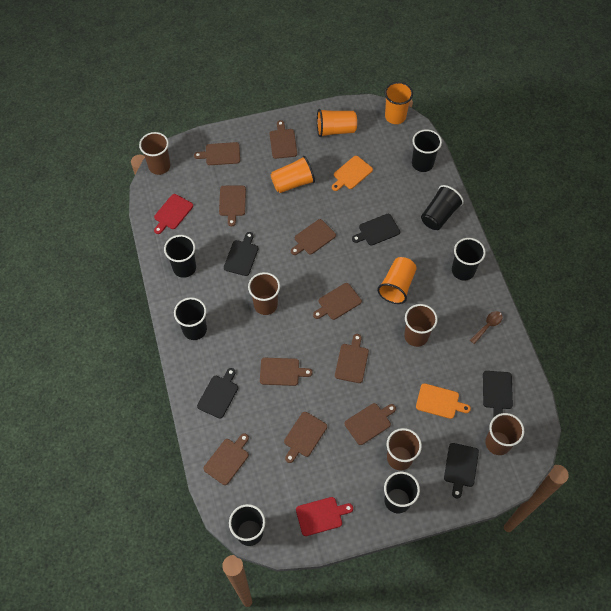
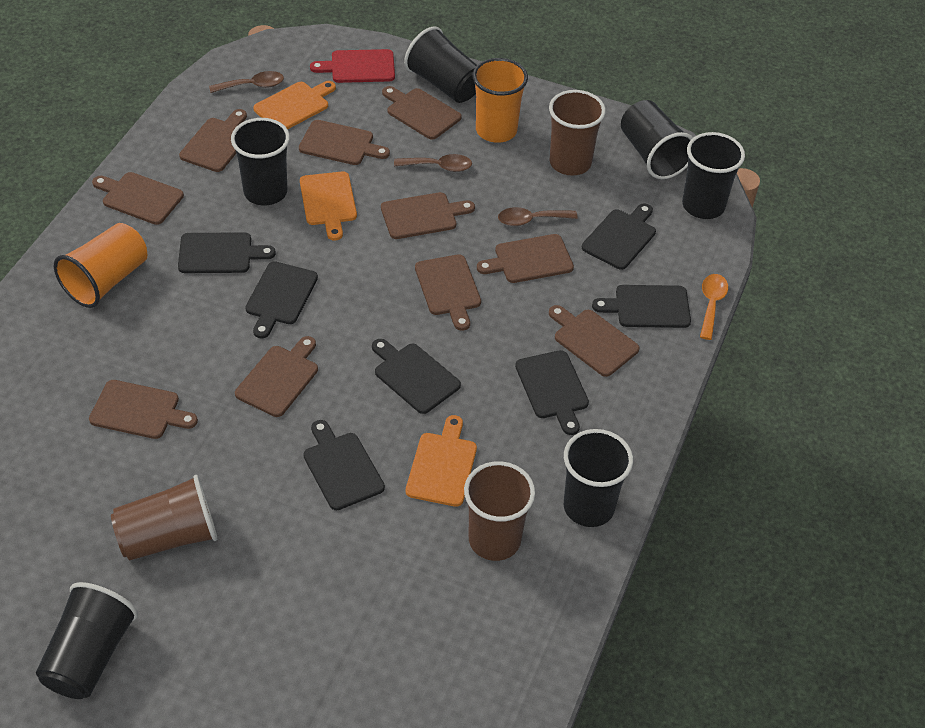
black cup: [164,235,196,278] [174,297,207,340] [229,504,265,546] [384,472,420,513] [412,129,442,172] [421,185,464,230] [452,238,486,281] = 7 -> [36,582,138,699] [231,118,290,205] [404,27,477,103] [564,429,633,527] [621,100,693,179] [682,132,745,219] = 6
black cutting board: [197,368,238,419] [224,232,258,276] [352,214,400,246] [444,443,479,498] [483,371,513,417] = 5 -> [178,233,276,273] [245,261,318,338] [303,420,385,510] [372,339,461,414] [515,350,589,435] [582,203,656,270] [592,285,691,328] = 7
brown cup: [139,132,170,175] [248,272,280,315] [387,428,422,470] [404,304,438,347] [485,413,524,455] = 5 -> [111,475,217,561] [464,461,535,561] [549,90,606,176] = 3
brown spoon: [470,311,503,344] = 1 -> [209,71,284,93] [394,154,472,172] [498,207,578,226] = 3
orange cup: [271,156,315,193] [317,109,357,137] [377,257,417,304] [385,82,413,124] = 4 -> [54,223,147,308] [473,58,528,143] = 2
orange cutting board: [332,156,373,191] [416,383,471,419] = 2 -> [253,81,336,130] [300,172,357,240] [406,415,477,507] = 3
orange spoon: none = 0 -> [700,274,728,340] = 1
red cutting board: [154,194,193,234] [296,497,353,536] = 2 -> [310,49,395,83] = 1

